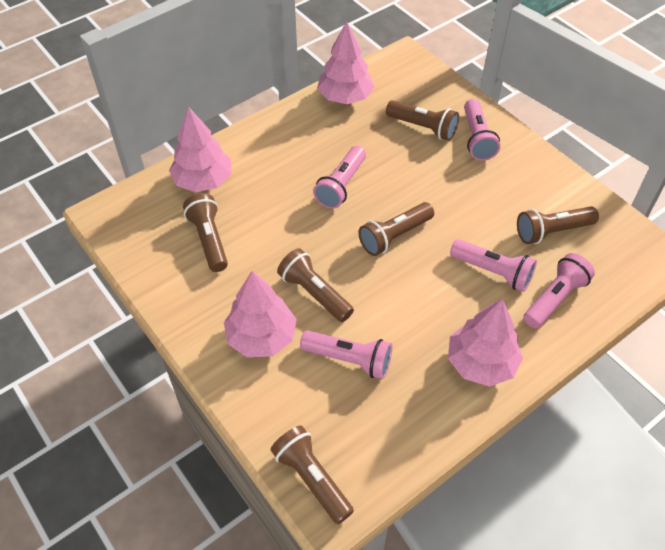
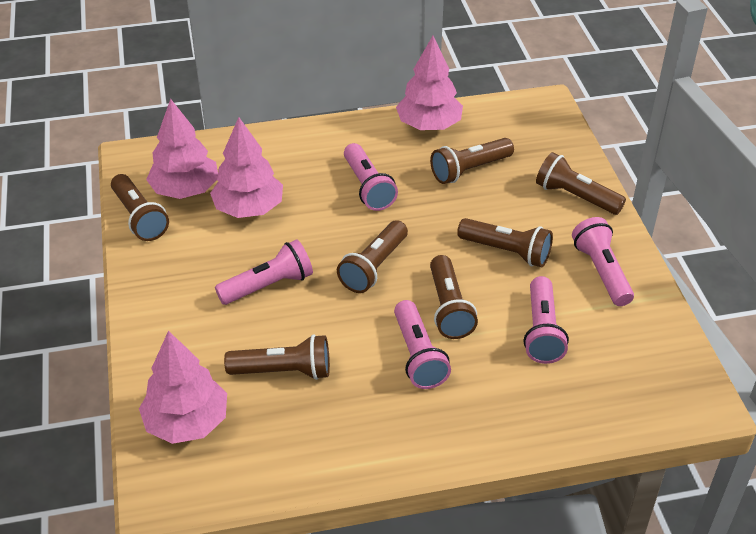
brown flashlight: [183,193,228,272] [271,425,354,524] [277,248,354,322] [358,202,434,256] [386,100,459,141] [517,206,599,244] = 6 -> [111,174,169,241] [224,334,330,380] [337,220,408,293] [430,138,514,184] [430,255,478,339] [457,218,553,267] [536,152,626,215] = 7

